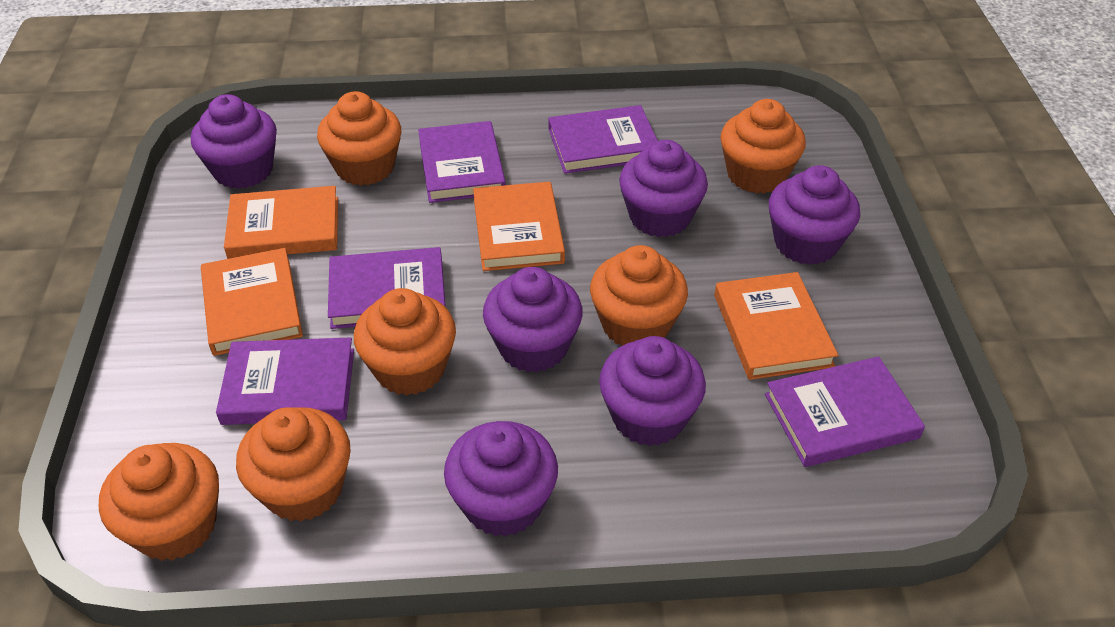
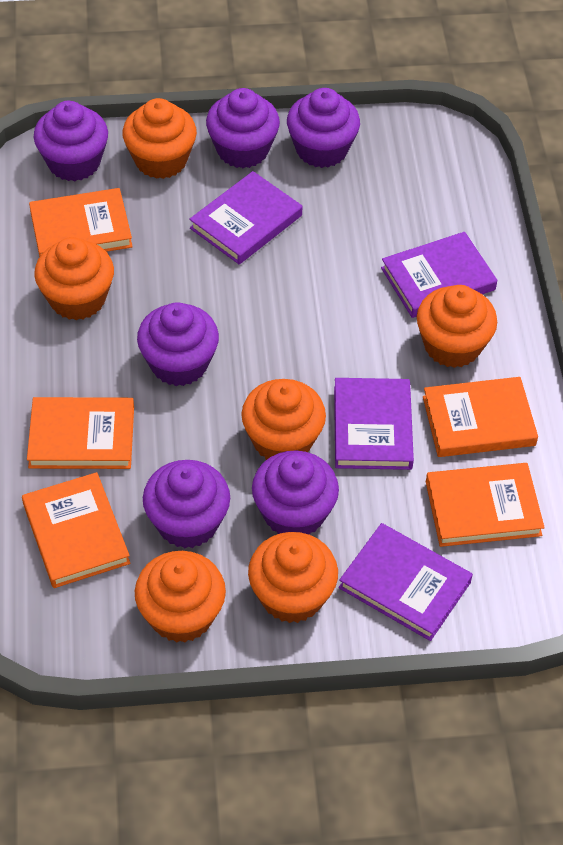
orange book: [201,248,303,356] [224,186,338,259] [473,182,565,271] [714,272,838,380] = 4 -> [22,472,130,588] [27,397,134,469] [29,188,133,257] [423,377,538,457] [426,463,545,547] = 5
purple book: [216,337,354,425] [328,247,446,329] [418,121,506,203] [548,105,658,174] [765,356,925,467] = 5 -> [189,171,302,264] [334,378,414,470] [339,523,473,641] [381,232,497,318] = 4

